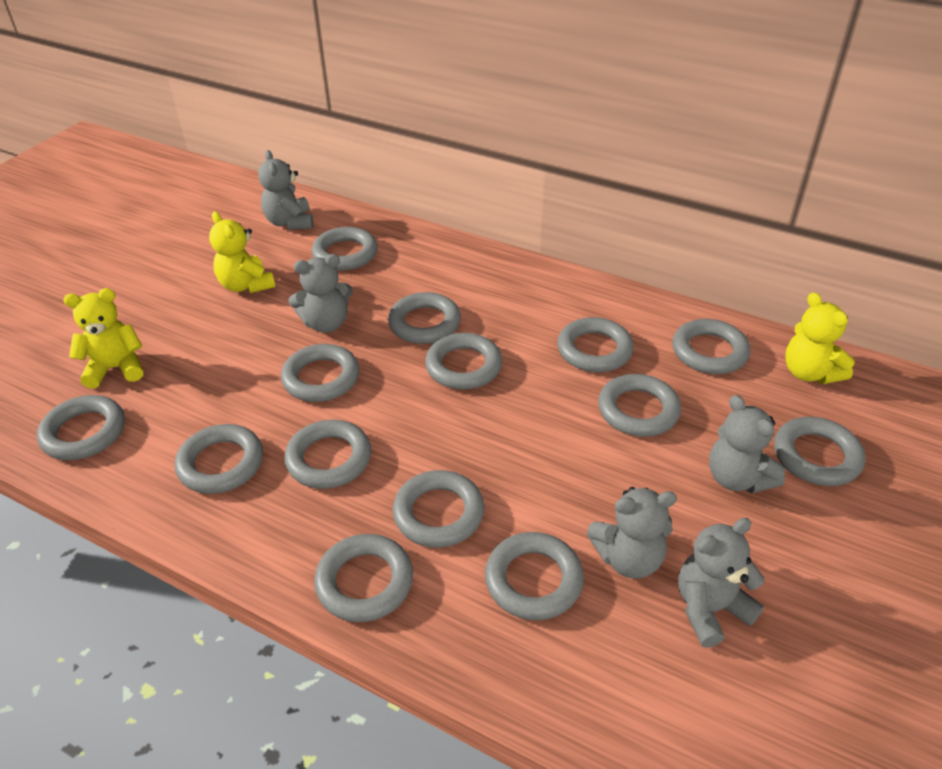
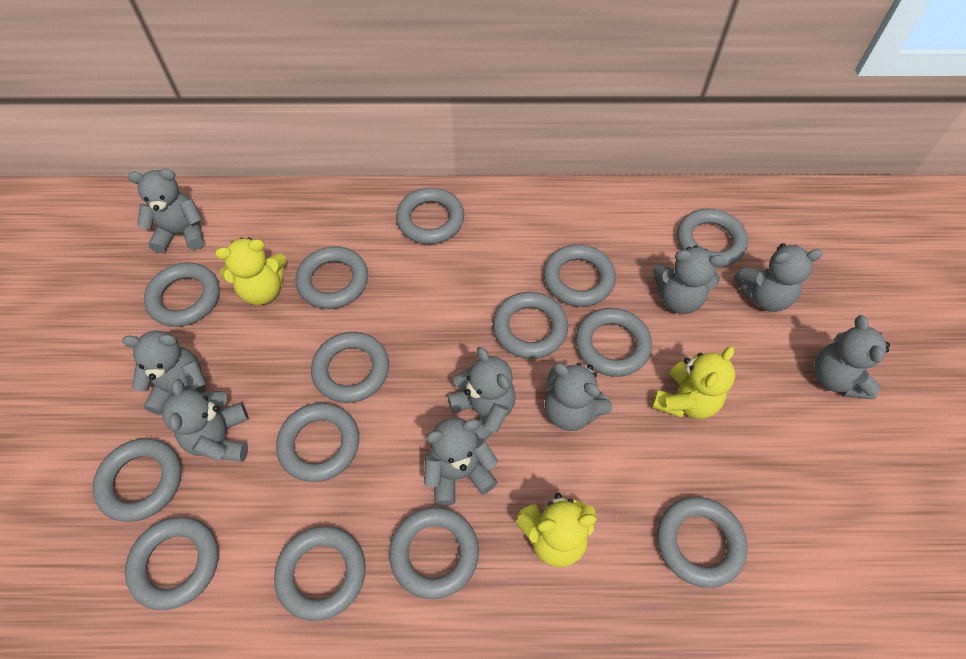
grey teddy bear: [258,150,313,230] [288,254,353,333] [587,487,677,579] [678,518,765,648] [709,395,785,493] = 5 -> [122,331,206,415] [128,169,204,253] [162,379,249,462] [424,417,498,506] [448,347,516,440] [545,363,612,431] [653,245,725,314] [734,243,823,312] [814,315,890,399] = 9

